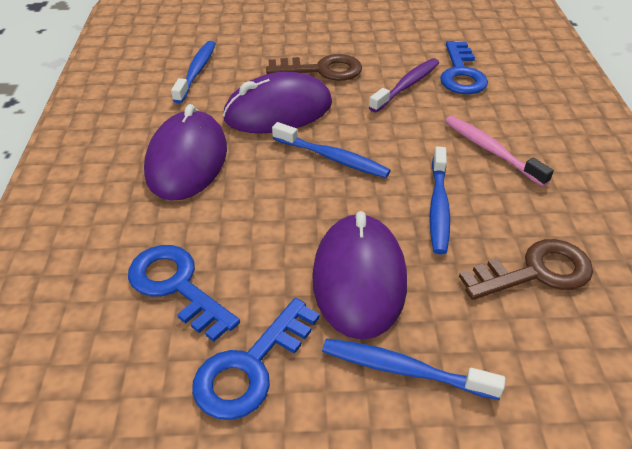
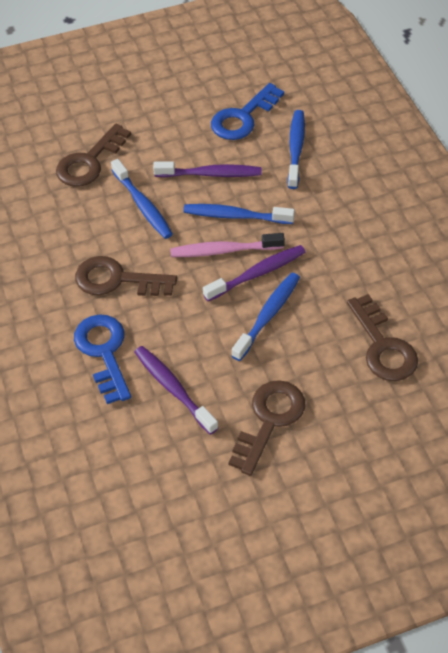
blue key: [128,245,240,342] [192,298,320,420] [440,41,488,94] = 3 -> [74,314,131,404] [211,83,284,140] = 2
brown key: [266,54,362,81] [459,239,593,300] = 2 -> [56,123,131,187] [75,256,177,296] [229,380,305,476] [347,294,418,381] = 4
purple mouse: [144,104,227,201] [223,72,332,133] [312,211,407,340] = 3 -> none = 0
purple toothbrush: [369,58,439,112] = 1 -> [135,346,218,435] [153,161,262,177] [203,245,306,301] = 3

